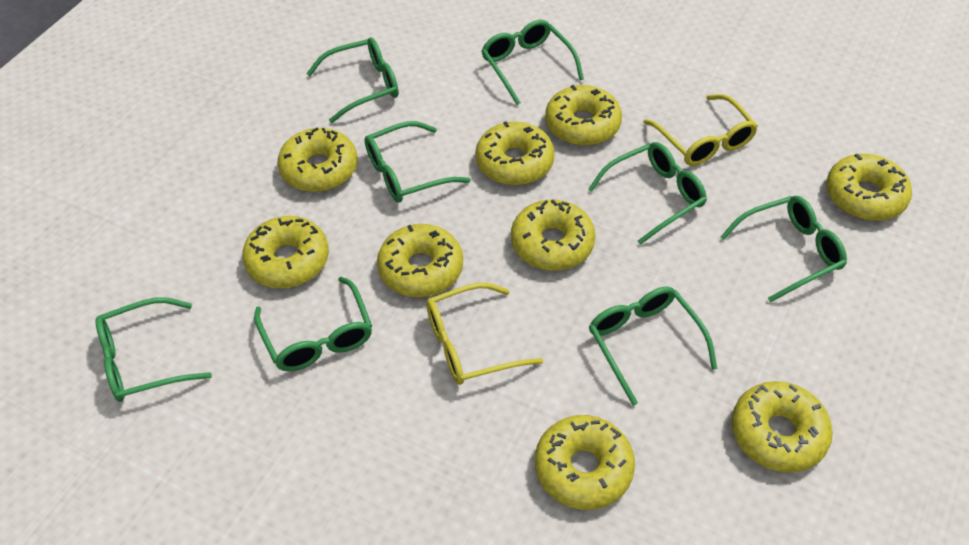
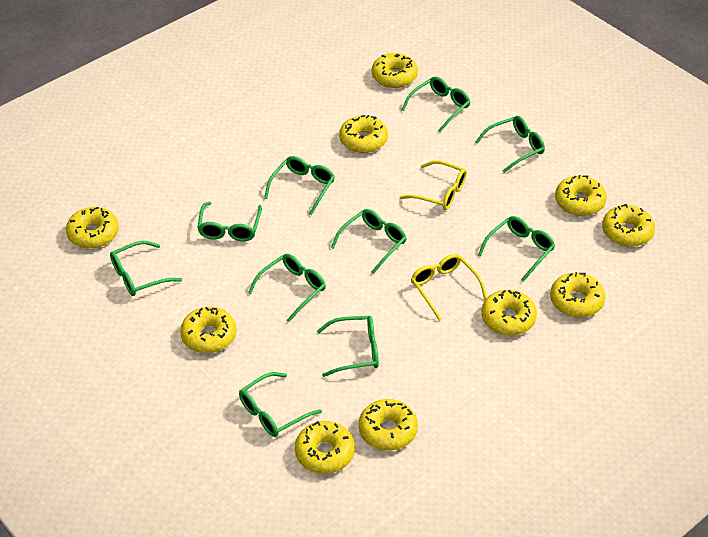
green glasses: [96,297,212,402] [254,277,372,371] [306,37,399,123] [364,121,471,203] [481,20,584,105] [588,142,707,245] [589,287,717,406] [720,196,847,303] = 8 -> [110,241,182,296] [197,202,262,241] [239,372,322,437] [248,254,326,322] [264,156,335,215] [317,316,379,377] [331,209,406,274] [402,77,470,132] [476,116,545,173] [478,216,555,282] = 10
yellow donut: [242,216,329,288] [277,128,357,192] [377,224,463,297] [476,121,555,185] [511,200,596,271] [535,415,635,510] [545,85,622,146] [732,381,833,473] [826,154,912,221] = 9 -> [66,207,119,248] [180,307,237,353] [295,421,355,474] [339,115,388,153] [359,399,418,451] [372,53,418,88] [481,290,537,335] [550,272,605,317] [555,175,607,216] [602,204,655,247] = 10

